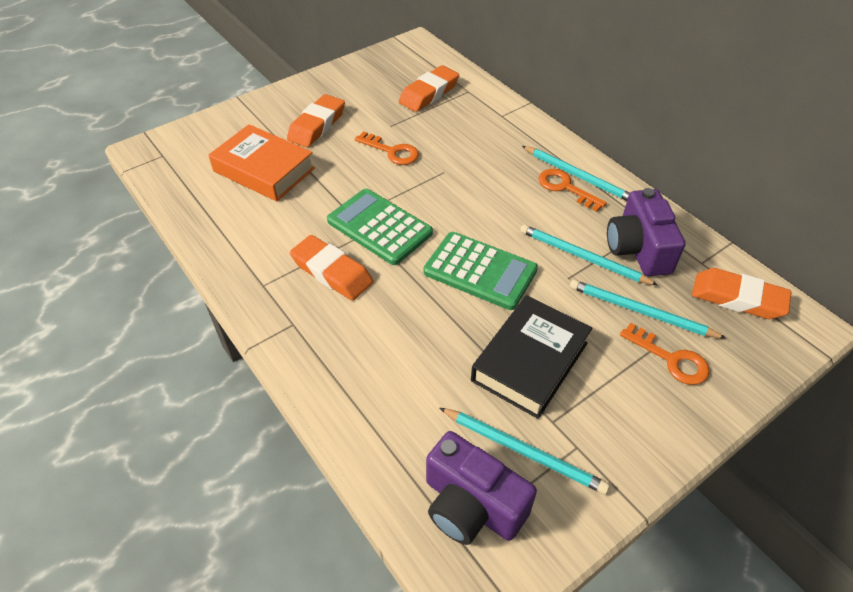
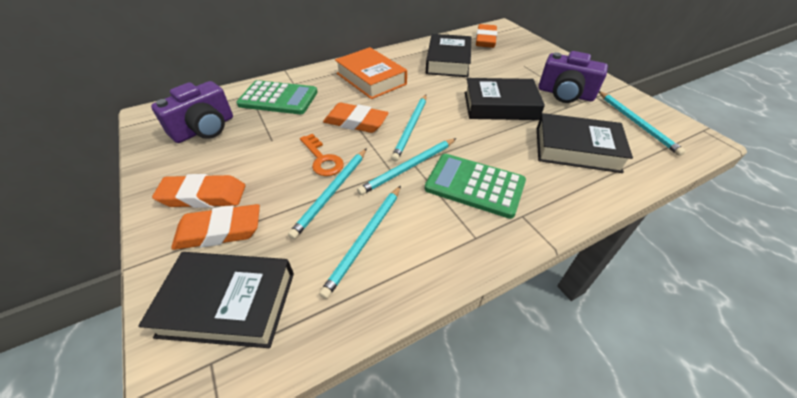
black book: [471,295,592,419] = 1 -> [138,252,294,348] [426,34,471,77] [465,78,545,120] [537,113,633,173] = 4
orange key: [355,131,419,165] [538,169,607,212] [620,323,710,385] = 3 -> [300,134,344,176] = 1
turquoise pencil: [440,408,610,494] [520,225,658,285] [522,146,630,201] [570,280,727,339] = 4 -> [288,148,367,239] [319,185,401,299] [357,138,457,195] [391,95,426,162] [599,91,686,156] = 5

